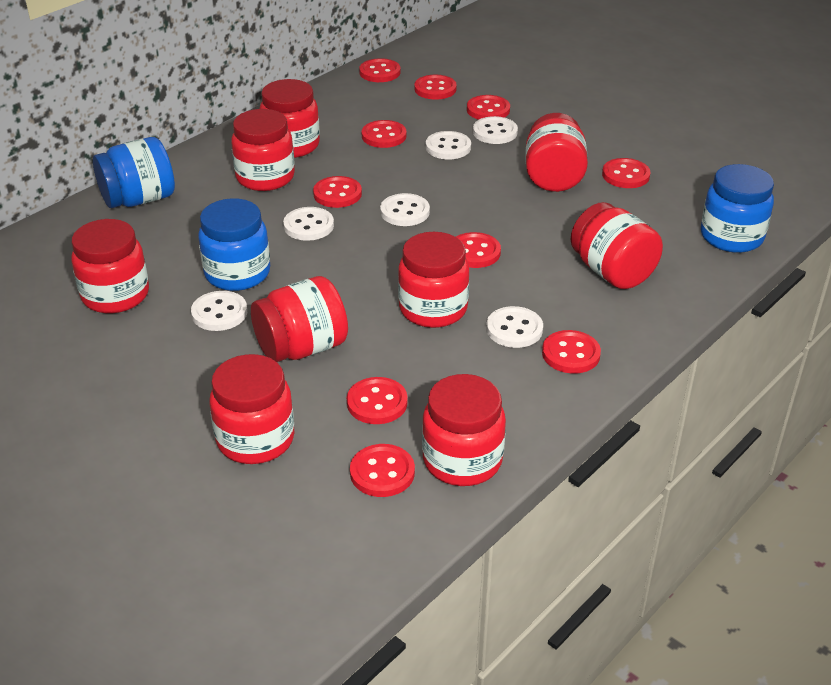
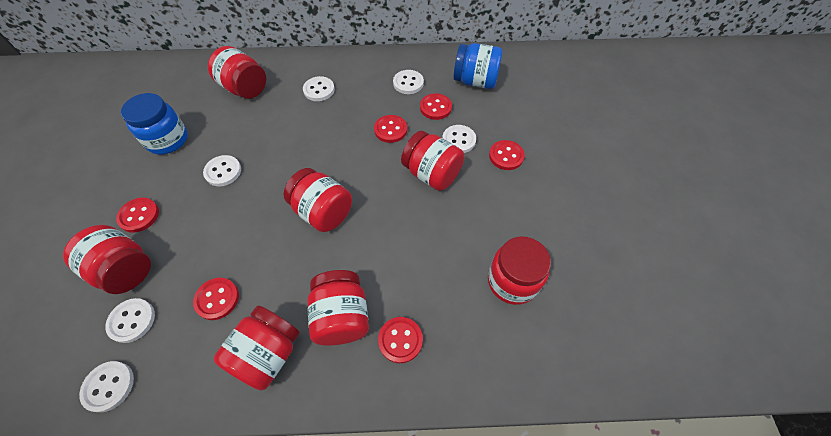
blue jar: [93,137,175,208] [198,198,270,291] [701,164,774,253] = 3 -> [121,93,188,155] [453,43,503,89] = 2
red button: [313,176,362,208] [347,377,408,424] [350,444,415,497] [359,58,400,82] [362,120,406,148] [414,75,457,100] [456,232,501,268] [467,95,510,120] [542,330,601,374] [602,158,651,188] = 10 -> [116,198,159,233] [193,278,239,320] [374,115,407,143] [378,317,423,363] [420,93,452,120] [489,140,525,170] = 6
red jar: [71,219,149,313] [210,354,295,464] [231,109,295,191] [251,276,348,362] [260,79,320,158] [398,232,470,328] [422,374,506,486] [525,113,588,192] [571,202,663,289] = 9 -> [63,225,151,294] [208,46,266,99] [214,305,300,391] [283,168,352,232] [308,270,369,345] [401,131,465,191] [488,237,551,305] = 7

